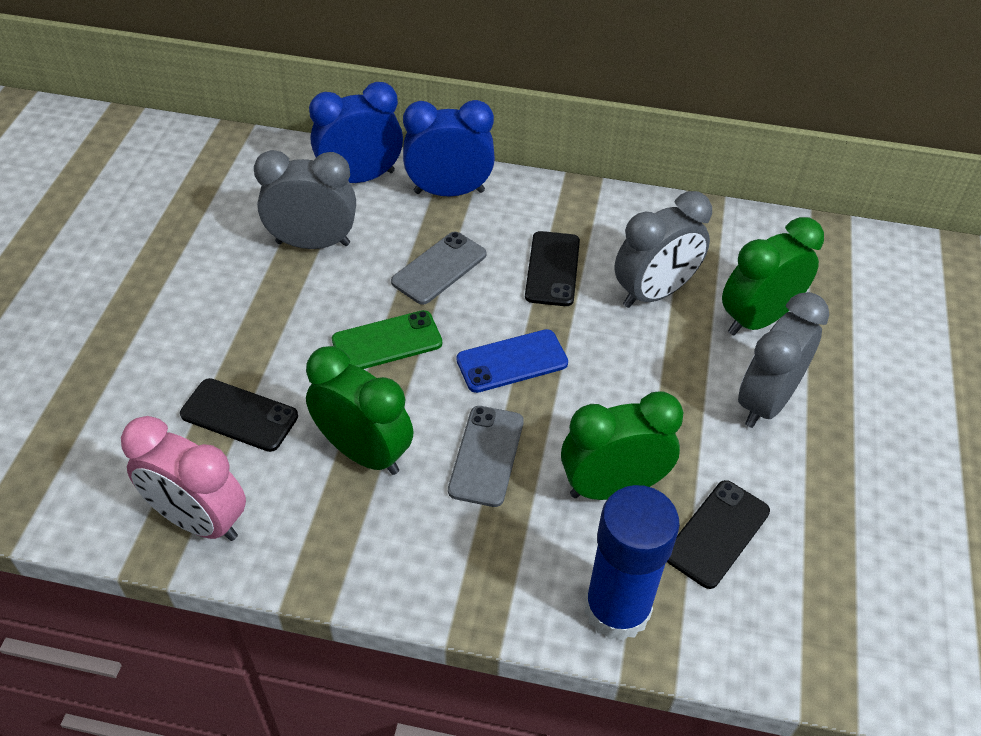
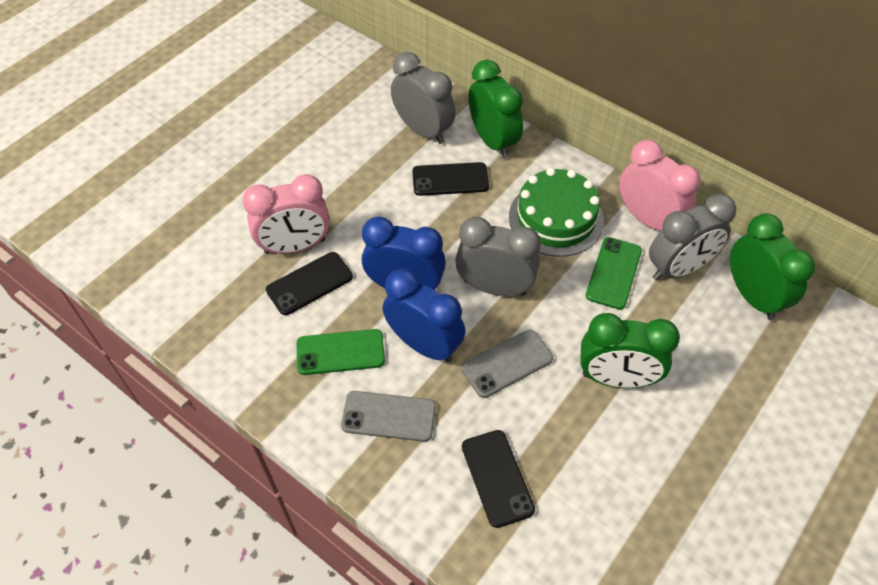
blue glue stick: [584,485,680,641] = 1 -> none = 0
blue phone: [456,329,568,393] = 1 -> none = 0
green cake: none = 0 -> [509,168,604,257] = 1
green phone: [332,310,442,369] = 1 -> [296,329,385,375] [586,237,642,310] = 2
pink clock: [121,416,246,541] = 1 -> [243,174,330,254] [619,140,701,230] = 2

